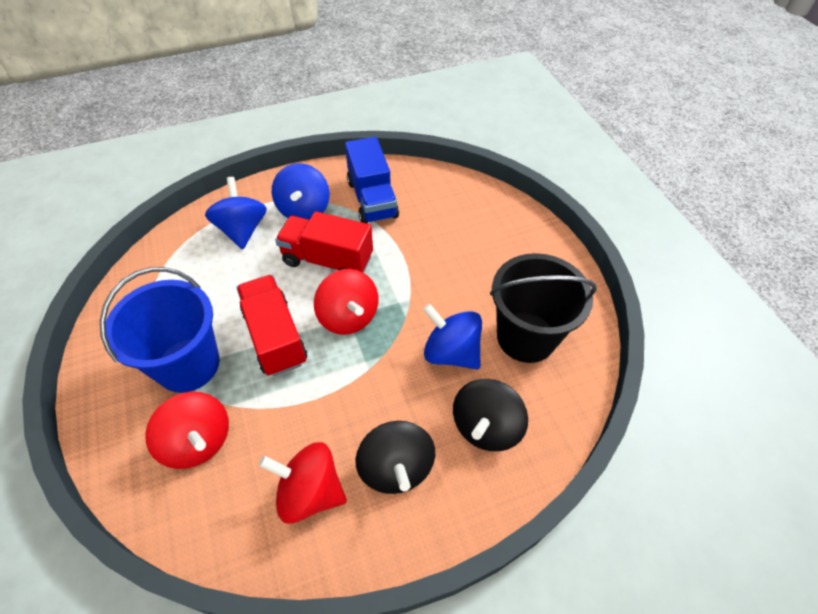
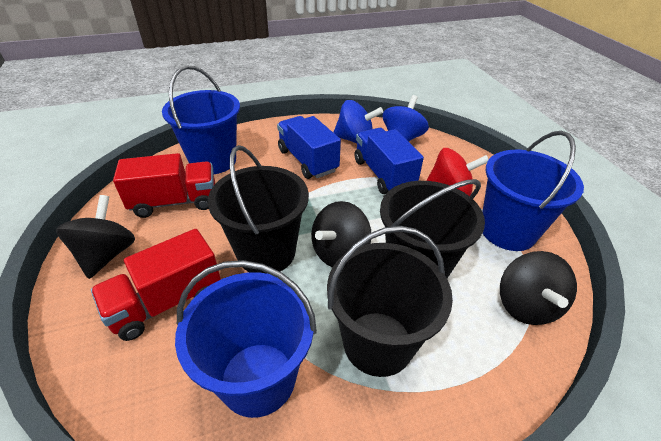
black bucket: [490,253,597,363] = 1 -> [208,145,309,274] [327,226,453,377] [380,179,485,278] = 3
black spinning top: [355,421,435,494] [453,379,528,451] = 2 -> [56,195,135,279] [311,201,371,267] [500,251,577,325] = 3
blue bucket: [100,267,220,393] = 1 -> [162,66,240,174] [175,260,317,418] [482,131,584,251] = 3
blue spinning top: [205,177,267,249] [272,163,330,220] [423,304,482,369] = 3 -> [333,100,383,144] [383,95,429,142] = 2
blue truck: [345,137,399,223] = 1 -> [277,116,341,179] [354,128,424,194] = 2
red spinning top: [145,392,229,469] [259,442,347,524] [314,269,378,335] = 3 -> [426,148,489,196] = 1

